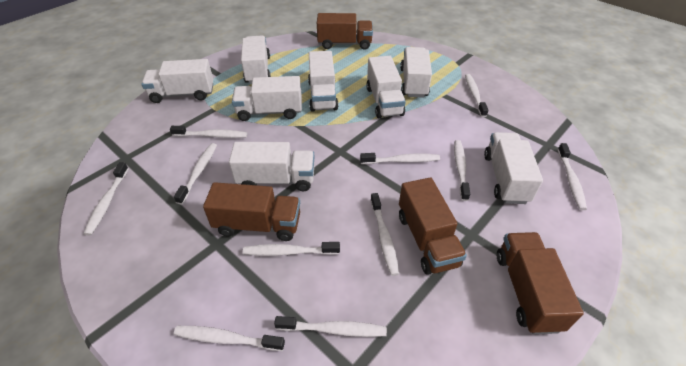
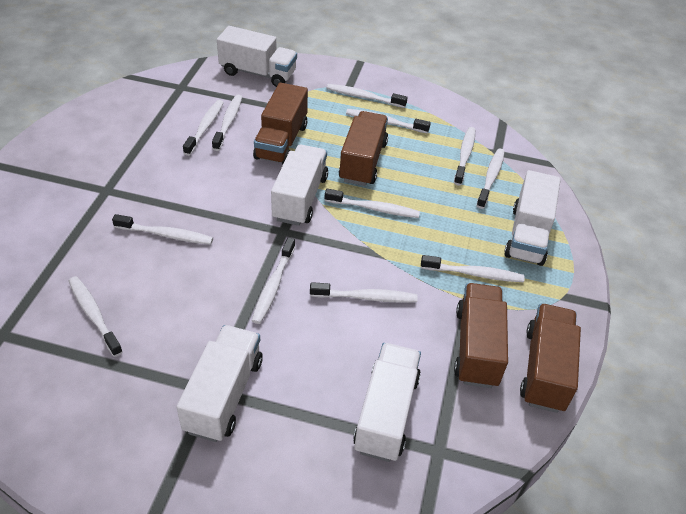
white toothbrush: [84,162,129,236] [170,126,247,138] [174,143,217,204] [174,326,285,351] [243,242,340,256] [274,316,387,337] [360,153,440,164] [370,193,399,276] [454,140,470,201] [465,74,489,117] [558,143,587,210] = 11 -> [69,276,123,357] [112,214,213,245] [183,100,224,156] [212,95,242,151] [252,237,295,324] [310,282,418,303] [325,189,420,218] [327,84,408,108] [346,109,431,134] [421,255,525,282] [454,127,475,186] [476,149,505,209] = 12
white truck: [142,59,213,103] [229,142,315,191] [232,76,302,121] [241,36,271,84] [308,51,338,112] [366,56,406,118] [400,47,432,98] [484,132,543,204] = 8 -> [176,325,263,442] [217,26,297,87] [271,145,328,226] [353,343,421,462] [504,170,561,266] = 5

